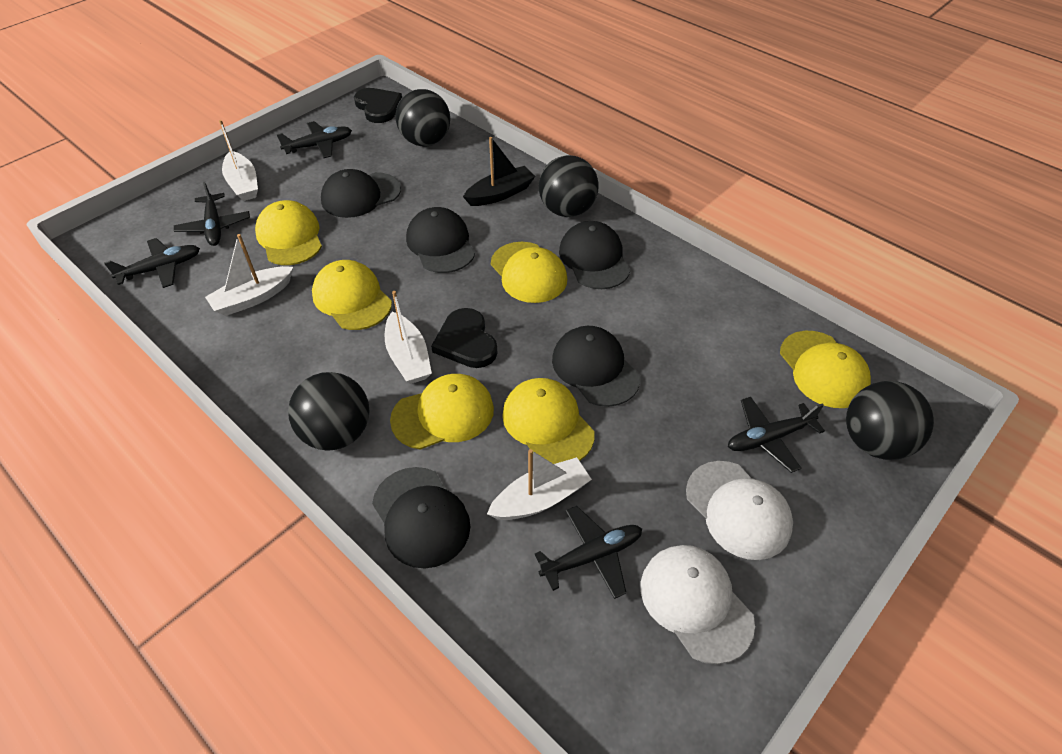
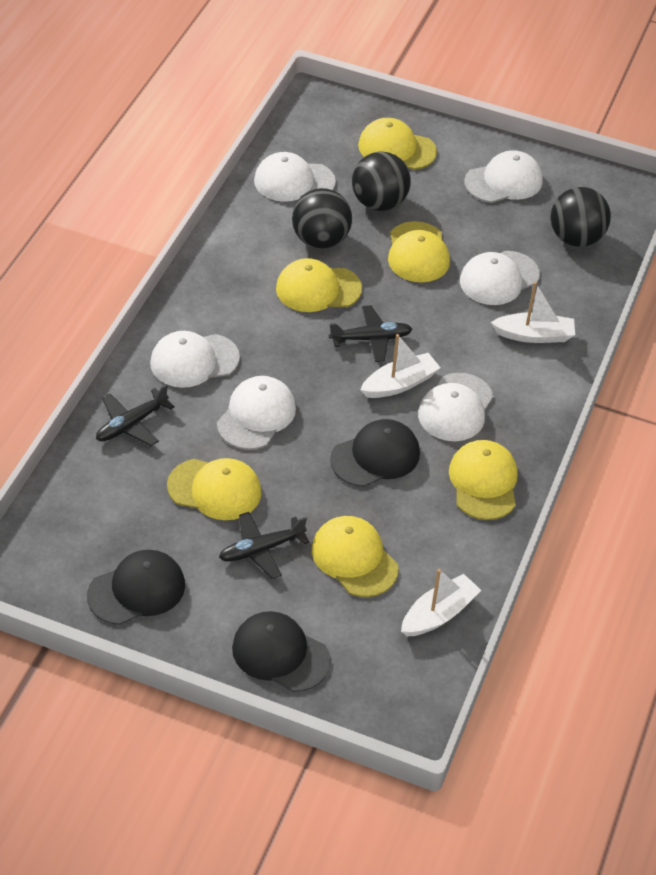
black ball: [288,372,370,451] [396,89,450,146] [539,155,599,217] [846,381,934,460] = 4 -> [292,188,352,249] [352,152,411,211] [550,187,611,247] = 3
black boat: [463,137,535,206] = 1 -> none = 0
black cap: [321,169,401,218] [372,467,470,569] [406,207,475,273] [552,326,640,407] [559,221,630,289] = 5 -> [87,550,185,625] [232,611,331,692] [330,419,420,487] = 3
black heart: [354,88,402,123] [431,308,497,368] = 2 -> none = 0
black plane: [104,238,200,288] [174,182,250,246] [277,121,352,158] [535,506,642,599] [728,397,825,473] = 5 -> [96,384,175,446] [219,512,310,579] [329,305,412,362] = 3
white boat: [205,234,293,316] [219,120,258,201] [385,291,432,384] [487,449,592,520] = 4 -> [360,334,440,398] [401,569,481,637] [491,282,575,343] = 3
white cap: [641,545,755,665] [686,461,793,560] = 2 -> [150,331,240,388] [217,376,296,450] [254,152,336,202] [418,373,493,441] [460,251,540,305] [464,150,543,203] = 6

